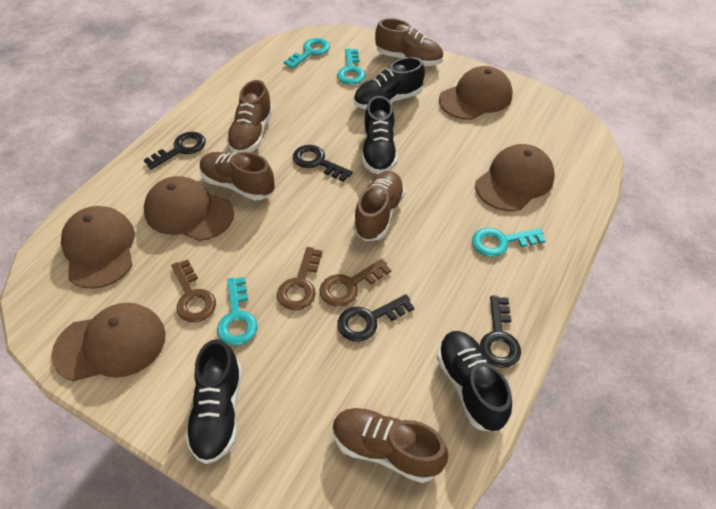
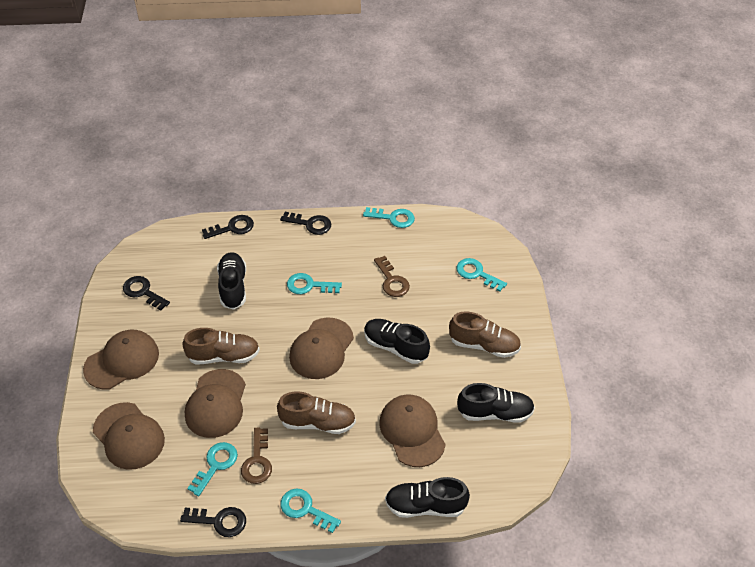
brown key: [171,259,216,322] [277,247,322,310] [319,259,391,307] = 3 -> [241,427,272,484] [374,256,410,297] = 2
brown shoe: [200,152,275,200] [226,80,273,153] [333,408,448,483] [353,171,405,241] [375,18,443,66] = 5 -> [182,328,260,365] [277,391,356,434] [449,311,521,358] = 3
turquoise key: [217,277,258,346] [284,38,330,69] [337,49,365,85] [472,228,546,257] = 4 -> [187,442,238,496] [280,489,341,533] [287,273,342,294] [363,207,415,228] [457,258,507,292] = 5

